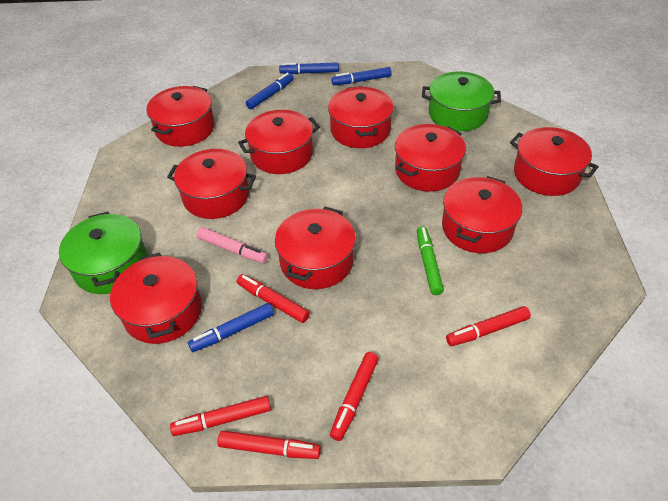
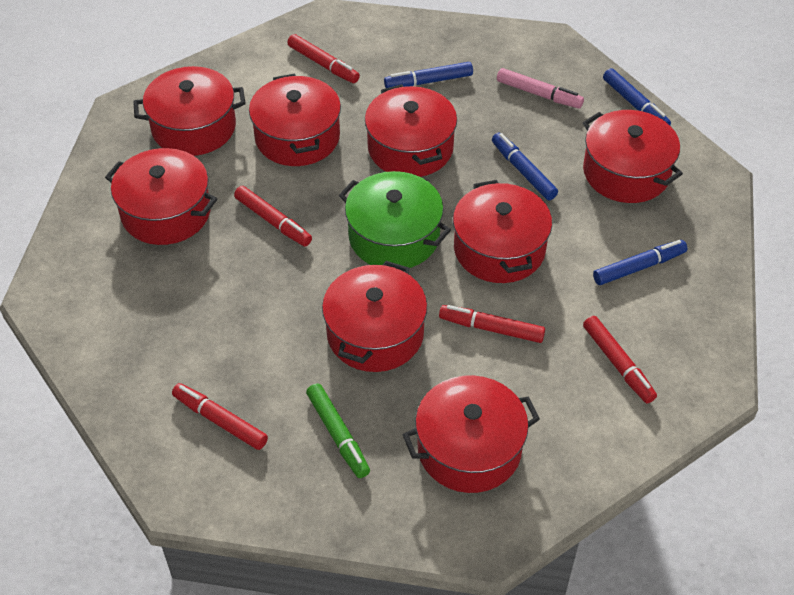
green pot: [59,212,148,294] [422,72,501,131] = 2 -> [339,171,451,268] = 1
red pot: [110,253,202,344] [147,86,215,147] [167,149,256,219] [238,110,320,174] [275,207,356,289] [328,86,394,148] [395,124,466,191] [442,176,522,253] [510,127,599,196] = 9 -> [105,148,217,245] [133,66,246,156] [249,74,341,166] [322,261,427,372] [365,84,457,177] [402,375,540,493] [453,180,552,283] [583,110,683,203] = 8

